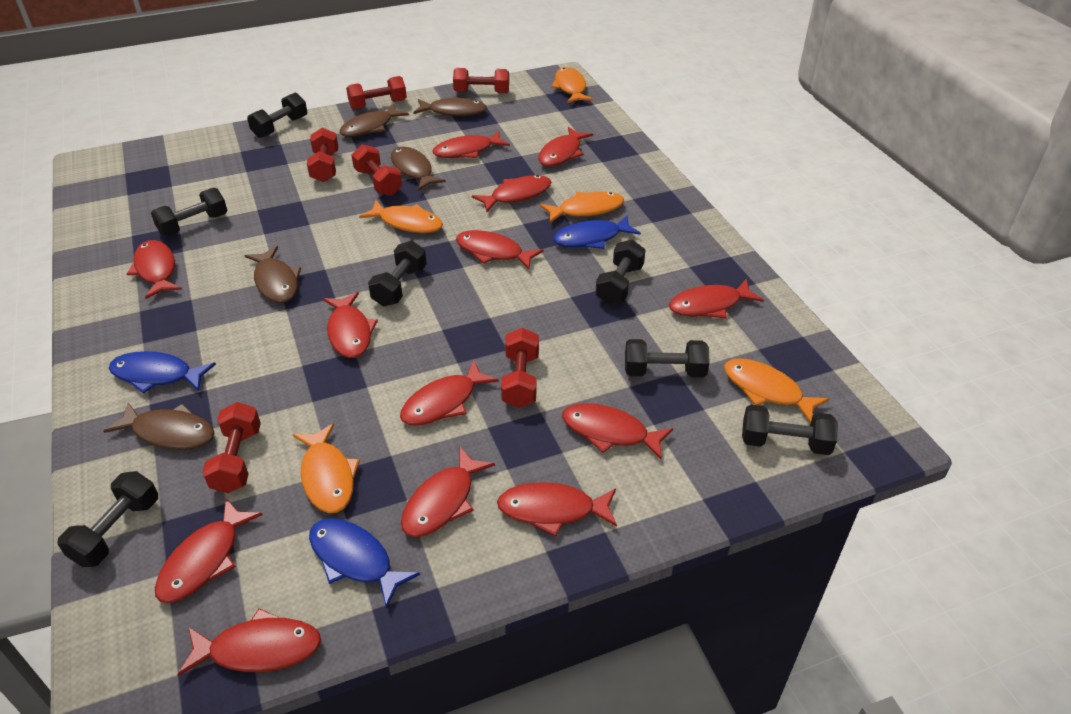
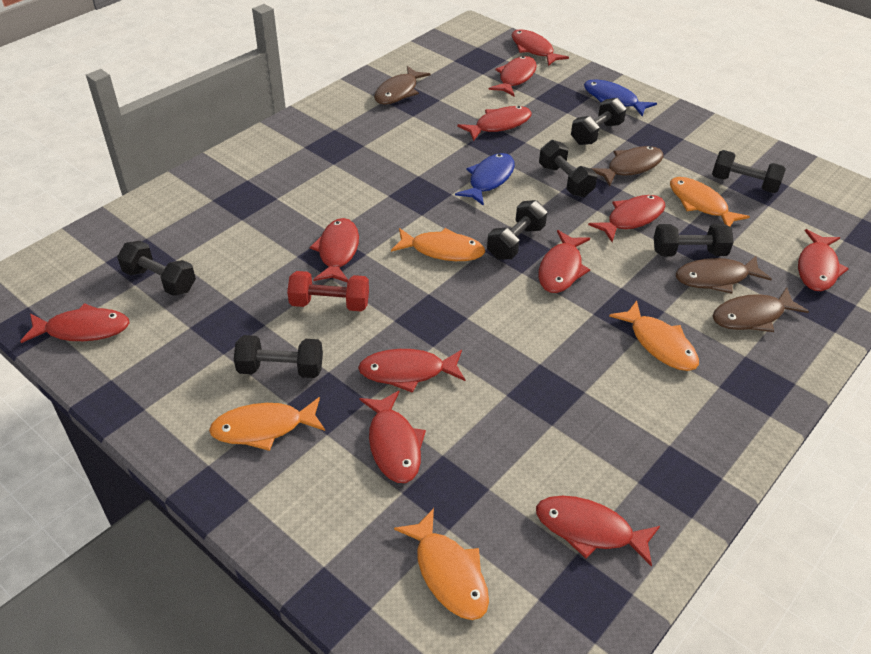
blue fish: [109,351,216,394] [309,518,420,609] [553,216,641,249] = 3 -> [455,153,515,206] [584,80,657,117] = 2
brown fish: [104,402,214,450] [244,246,301,303] [339,104,409,137] [391,146,446,191] [413,96,487,116] = 5 -> [374,66,431,105] [591,146,664,186] [676,256,772,294] [713,287,809,332] = 4
red dumbbell: [202,402,261,493] [307,128,338,182] [346,76,407,109] [352,144,402,196] [453,68,509,93] [501,328,539,408] = 6 -> [287,271,369,311] = 1
red fish: [127,240,182,299] [155,498,263,603] [177,608,321,676] [323,292,378,358] [400,360,499,425] [401,447,495,537] [432,131,510,158] [456,230,543,270] [472,175,552,212] [497,482,617,536] [538,127,593,167] [562,403,673,460] [669,279,764,318] = 13 -> [20,303,130,343] [310,218,359,282] [358,349,465,393] [359,391,426,483] [457,106,532,141] [489,56,537,96] [511,29,569,66] [536,496,660,567] [538,230,590,293] [588,195,665,242] [798,229,849,291] = 11

